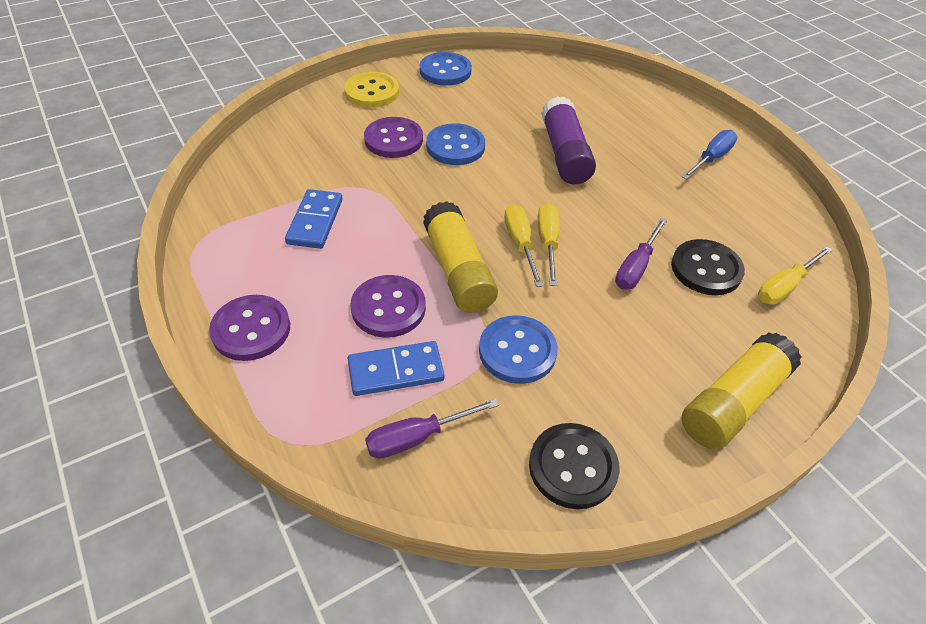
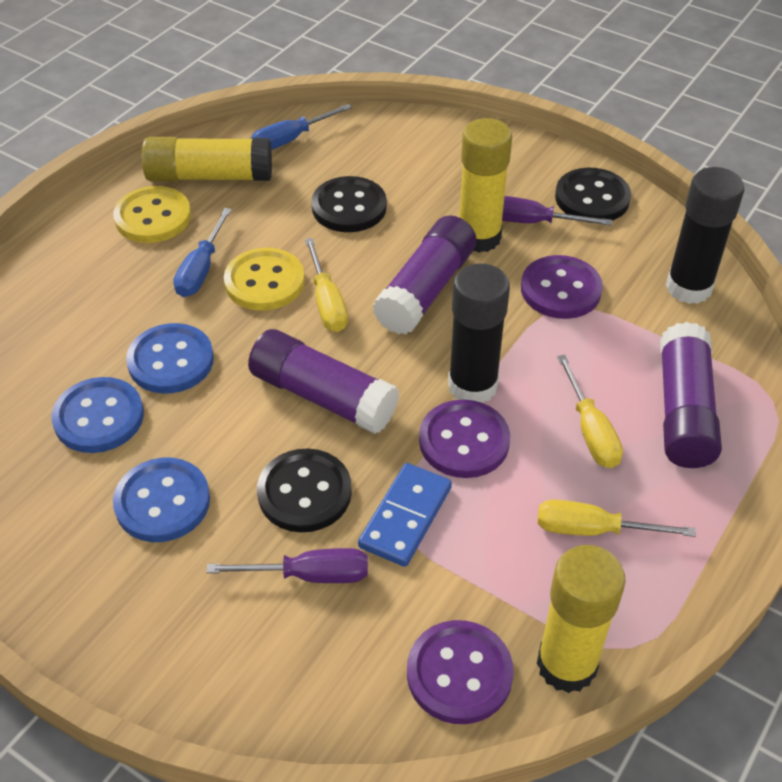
black button: [529,423,619,509] [671,239,745,295] = 2 -> [257,448,352,532] [311,176,387,232] [555,168,631,223] = 3
black glue stick: none = 0 -> [448,264,510,403] [666,167,744,304] = 2
blue domino: [285,189,343,249] [348,341,445,396] = 2 -> [358,463,452,567] = 1
blue screwdriver: [682,130,737,179] = 1 -> [173,208,232,297] [250,104,352,150] = 2
purple glue stick: [541,96,596,184] = 1 -> [248,329,399,434] [373,215,477,334] [660,322,722,468] = 3
yellow button: [344,72,399,108] = 1 -> [113,186,191,243] [224,248,305,310] = 2
yellow glue stick: [423,201,498,313] [682,332,802,449] = 2 -> [142,137,272,182] [459,118,512,253] [537,545,626,693] = 3

